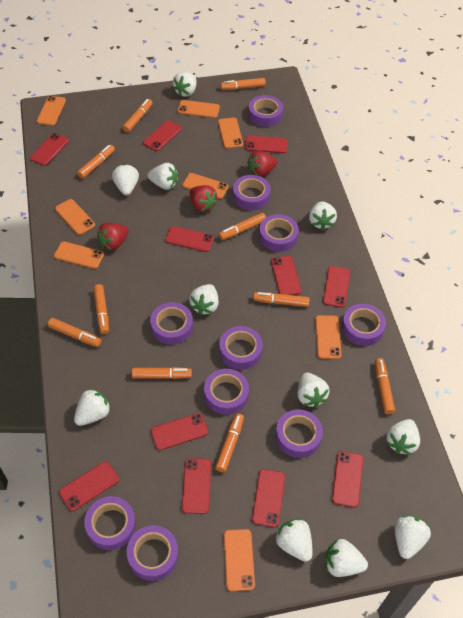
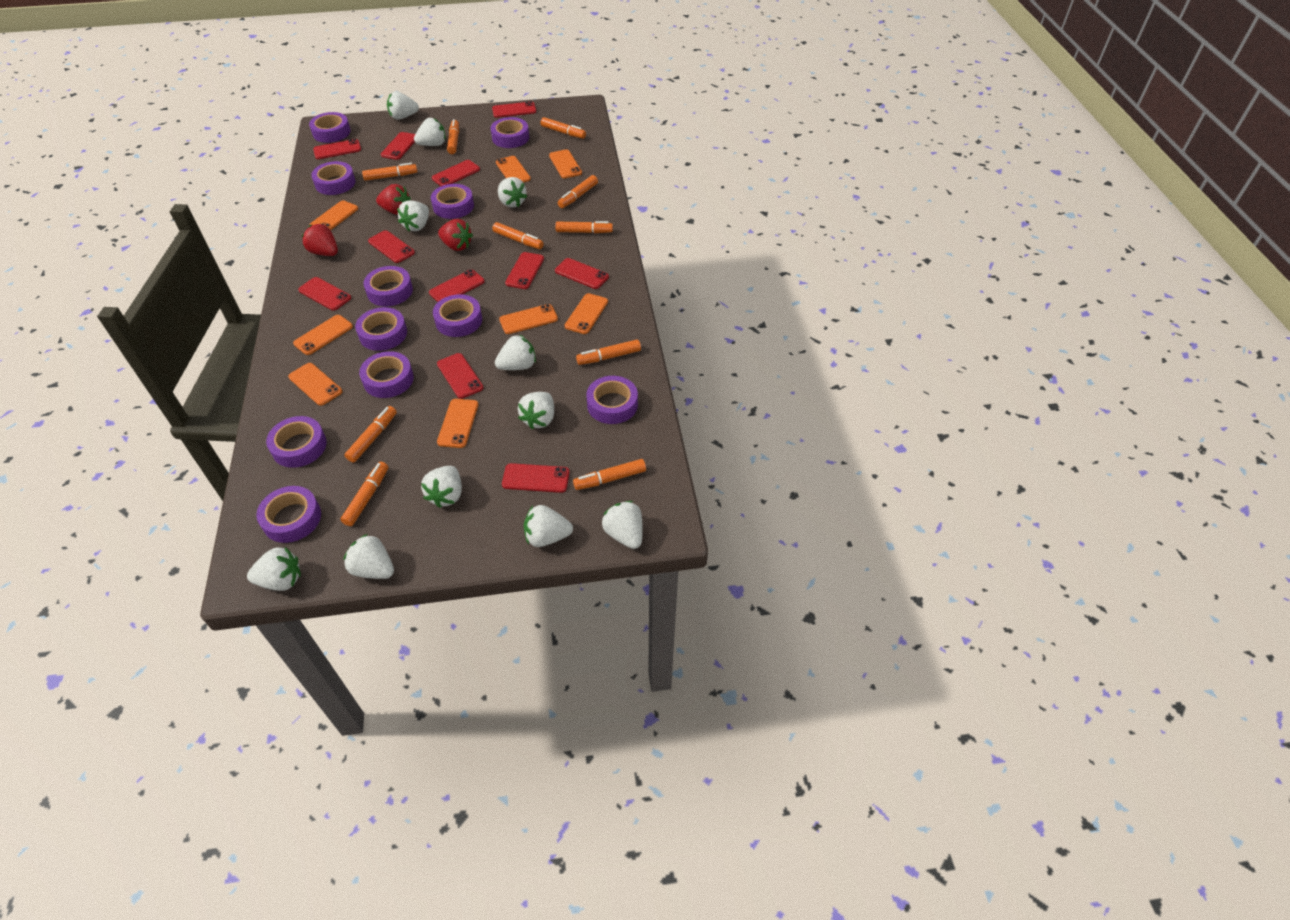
purple tape: [84,496,136,550] [127,525,179,581] [150,302,193,345] [204,369,249,415] [219,326,263,370] [233,175,271,210] [248,95,283,127] [259,214,299,252] [275,409,323,458] [342,304,386,346] = 10 -> [256,486,321,543] [266,416,327,468] [309,112,351,143] [311,161,356,195] [355,307,407,351] [359,351,414,398] [364,266,413,306] [431,184,474,219] [433,294,482,337] [491,117,529,148] [586,376,638,424] = 11

